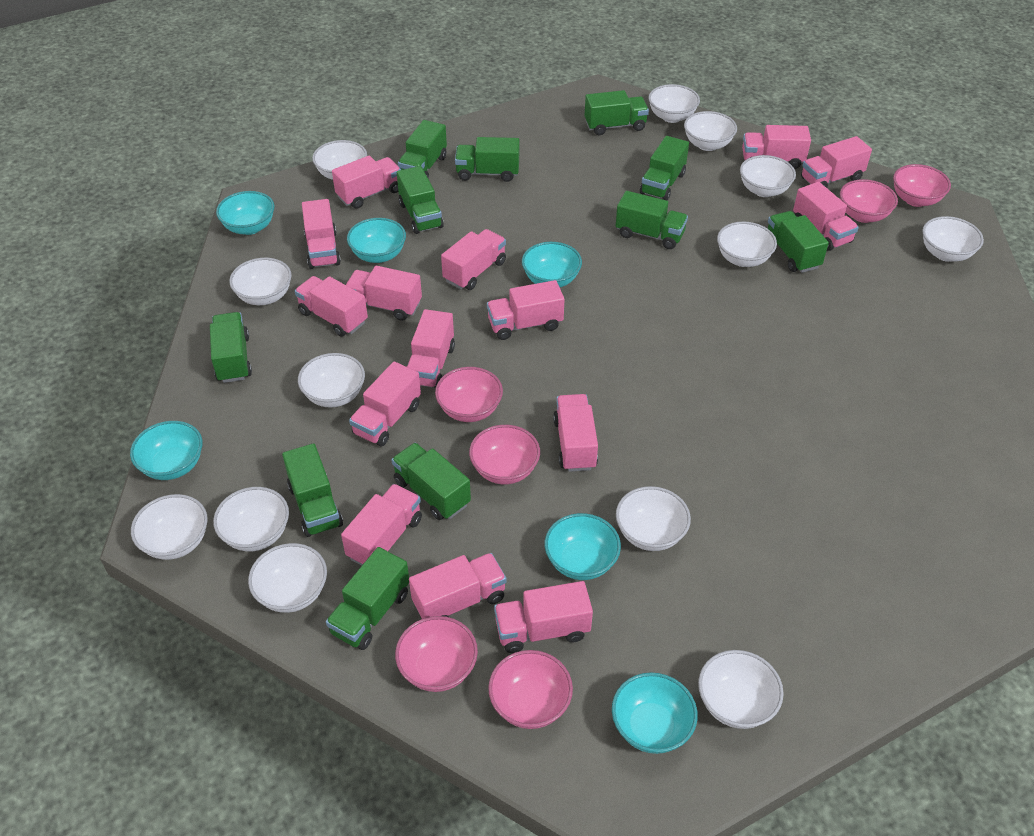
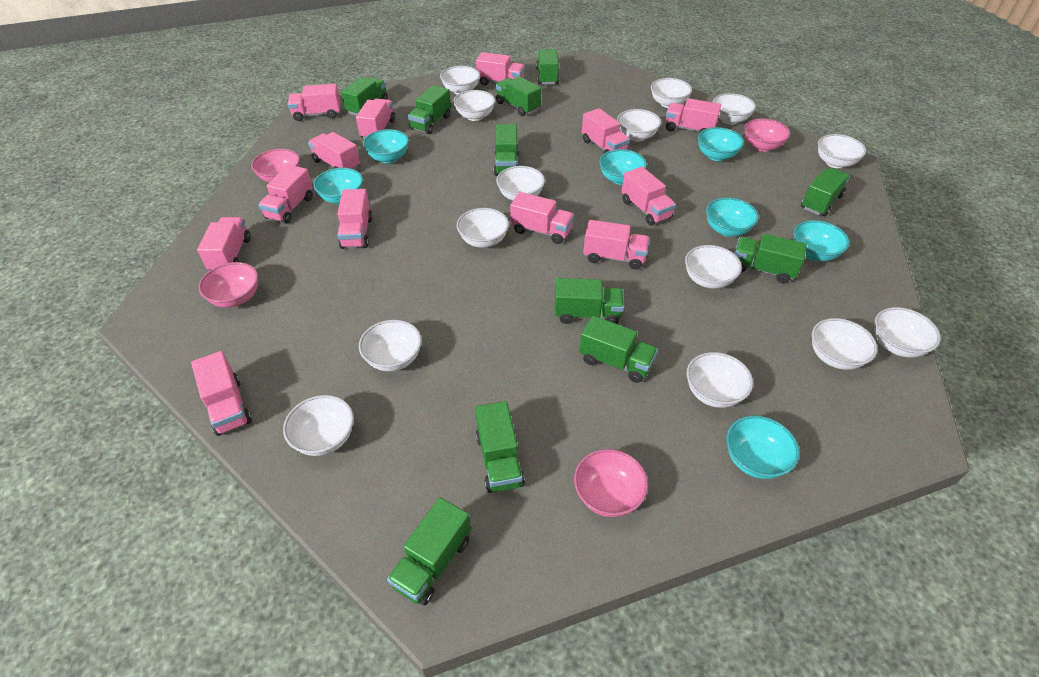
pink bowl: [395,616,478,692] [435,367,503,422] [469,425,540,484] [488,650,573,729] [840,179,898,223] [893,164,951,207] = 6 -> [199,262,258,308] [251,149,300,182] [574,449,648,517] [744,118,790,152] = 4
pink truck: [295,276,368,337] [302,199,341,269] [332,156,401,209] [341,484,422,566] [346,266,422,321] [349,361,421,447] [407,309,455,389] [409,553,507,619] [441,229,506,290] [487,280,564,340] [494,581,593,653] [553,394,598,472] [742,125,811,169] [793,182,859,251] [801,136,872,188] = 15 -> [191,351,252,436] [197,217,251,270] [258,165,313,224] [288,84,340,121] [308,132,360,170] [337,189,372,249] [356,99,395,139] [476,52,525,85] [510,192,574,244] [582,108,630,153] [583,220,649,270] [622,167,676,226] [665,98,721,133] = 13
turquoise bowl: [130,421,202,480] [216,191,275,235] [347,218,406,263] [522,242,582,287] [545,513,621,580] [612,672,698,754] = 6 -> [313,168,363,204] [363,129,409,163] [599,149,647,185] [698,127,744,161] [706,197,759,237] [726,416,800,479] [793,220,849,261] = 7
white bowl: [131,494,208,560] [213,487,289,551] [229,258,292,305] [248,543,327,613] [298,353,365,408] [312,140,367,180] [616,486,691,551] [648,84,700,123] [684,111,737,151] [698,650,784,729] [717,221,777,267] [740,155,796,197] [922,216,984,262] = 13 -> [283,395,354,456] [359,320,422,372] [440,66,480,95] [453,90,495,121] [457,208,509,248] [496,166,545,201] [617,109,661,142] [651,78,692,108] [685,245,742,289] [687,352,753,408] [713,93,756,125] [812,318,877,370] [818,134,866,168] [874,307,941,358] = 14

